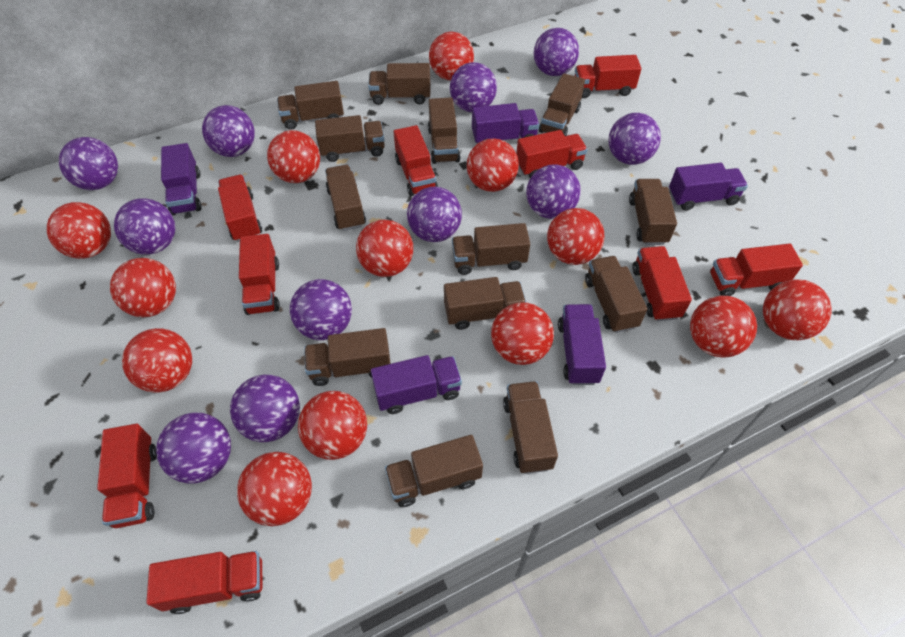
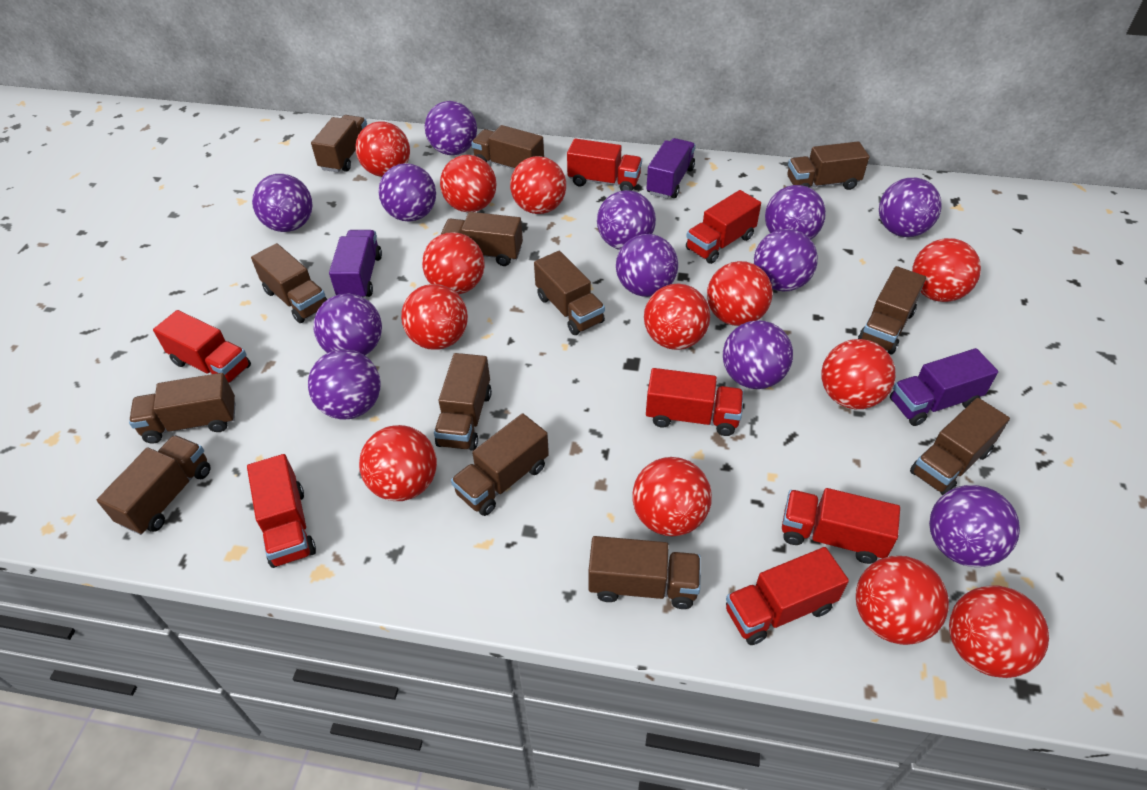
purple ball: [59,137,118,190] [114,198,176,255] [156,413,231,483] [202,105,255,157] [230,375,300,442] [290,279,352,340] [407,187,462,242] [450,62,497,112] [526,164,581,219] [534,28,579,76] [608,113,661,165] = 11 -> [252,174,312,232] [308,349,381,420] [313,293,382,355] [379,163,436,222] [425,101,477,155] [597,190,656,250] [616,234,678,297] [723,320,793,389] [754,229,818,291] [765,185,826,239] [879,178,942,237] [929,485,1020,567] = 12
purple truck: [161,143,202,215] [371,355,462,414] [472,103,539,144] [558,304,606,385] [669,163,748,211] = 5 -> [329,230,382,297] [646,138,696,199] [890,348,998,426] = 3
red truck: [97,424,157,528] [146,551,263,614] [218,175,262,242] [239,234,280,315] [394,125,438,196] [516,130,588,178] [575,55,642,98] [632,246,692,321] [710,244,803,296] = 9 -> [153,310,251,383] [247,454,316,568] [567,138,642,191] [646,368,744,436] [686,190,761,264] [726,547,849,645] [782,488,900,564] = 7

